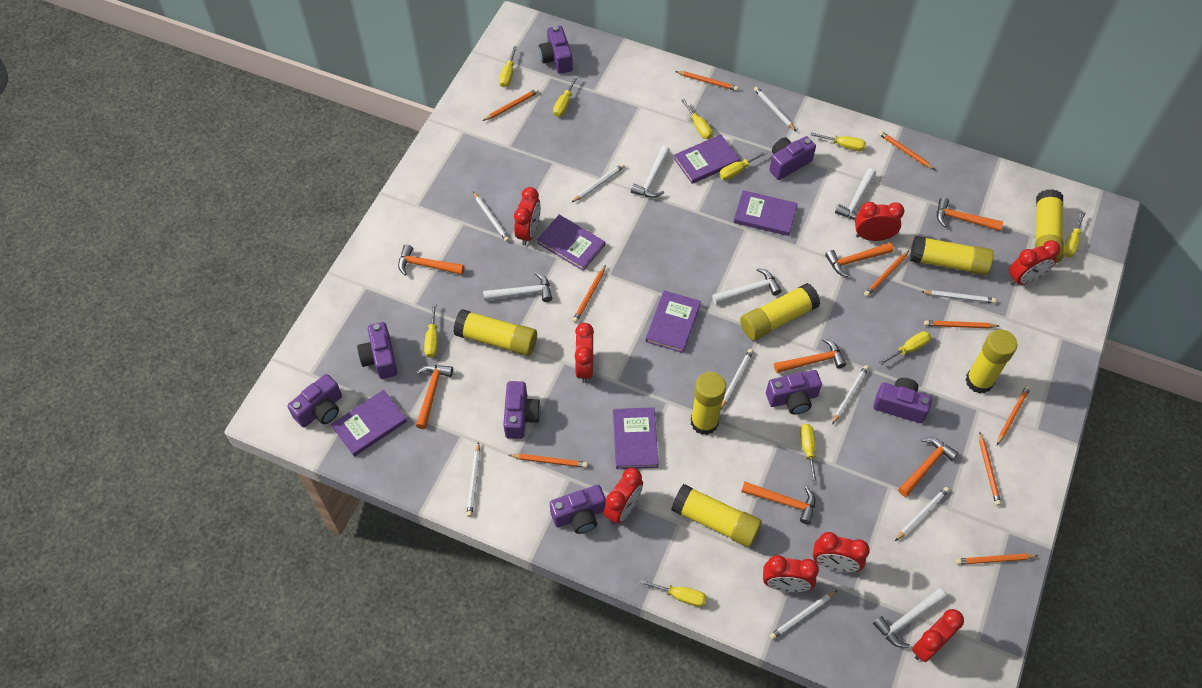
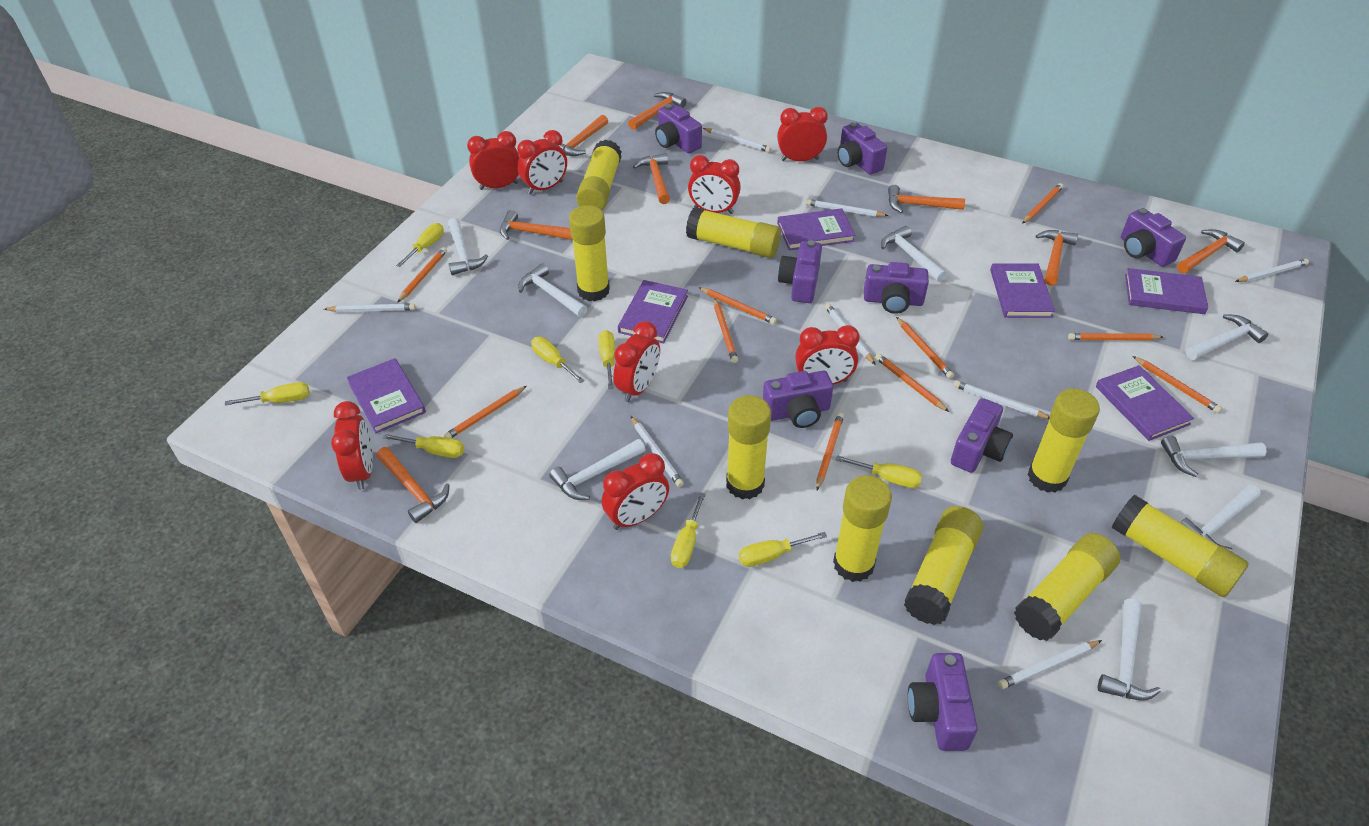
orange hammer: [398,244,464,276] [416,365,453,429] [741,482,815,524] [774,338,847,373] [825,243,893,278] [898,437,958,497] [937,198,1003,231] = 7 -> [376,447,449,523] [500,210,573,240] [559,115,608,156] [628,92,687,130] [633,153,670,204] [888,185,965,213] [1036,230,1078,286] [1177,229,1245,273] = 8
white hammer: [483,272,552,302] [631,146,670,198] [712,268,782,304] [835,168,876,220] [873,588,946,648] = 5 -> [448,218,488,275] [518,263,587,317] [549,439,645,500] [881,226,947,282] [1098,598,1161,701] [1161,436,1267,477] [1180,484,1261,552] [1186,314,1268,360] = 8
white pencil: [467,442,480,517] [473,192,510,242] [571,163,625,203] [721,349,753,409] [754,86,796,131] [770,590,837,640] [832,365,869,425] [895,487,949,541] [921,290,996,303] = 9 -> [324,304,416,312] [631,416,684,487] [703,128,771,152] [806,199,888,217] [825,304,876,365] [953,380,1050,419] [998,640,1102,689] [1235,259,1309,282] = 8
yellow glue stick: [454,309,537,356] [671,484,762,548] [691,372,726,435] [740,283,820,340] [910,236,994,276] [965,330,1017,394] [1035,189,1064,264] = 7 -> [569,205,610,301] [576,140,622,210] [686,207,781,258] [726,395,771,499] [833,475,892,582] [904,506,983,625] [1014,533,1120,641] [1028,389,1100,493] [1111,495,1249,597] = 9
yellow screwdriver: [424,303,438,358] [499,46,517,88] [553,76,578,117] [639,579,707,607] [681,99,713,139] [719,151,767,180] [800,424,817,485] [811,132,866,151] [879,331,931,365] [1064,212,1086,258] = 10 -> [225,382,310,405] [383,434,464,458] [396,223,444,267] [531,337,585,383] [598,330,615,389] [671,493,706,568] [739,532,827,567] [836,455,922,488] = 8

